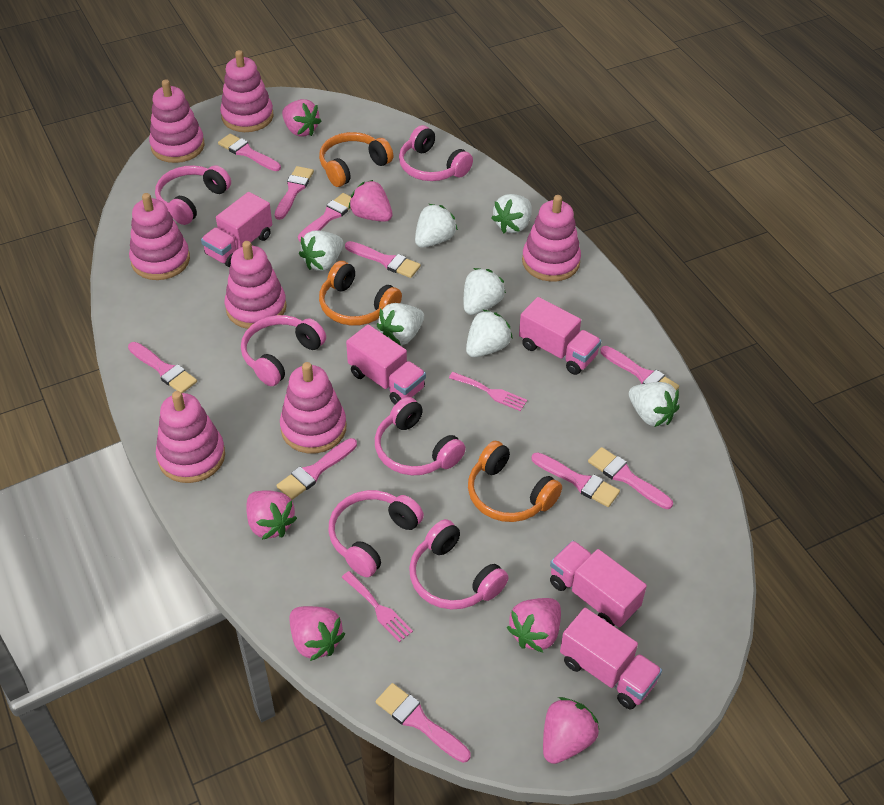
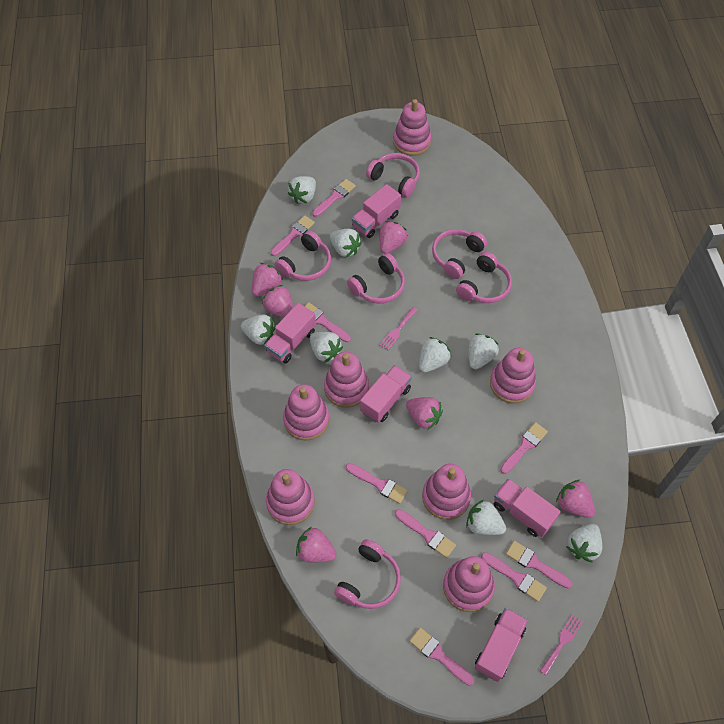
orange headphones: [319,132,393,187] [319,261,402,326] [468,441,562,522] = 3 -> none = 0
pink brush: [128,342,197,393] [218,134,281,171] [275,166,314,220] [276,438,357,500] [298,193,351,242] [345,241,421,278] [376,683,470,763] [531,452,620,507] [588,447,673,509] [600,346,679,390] = 10 -> [271,215,315,256] [304,302,351,342] [312,179,356,217] [346,463,408,504] [395,509,456,558] [409,627,474,686] [481,552,547,602] [500,422,548,474] [506,541,573,589] = 9
white strawberry: [299,231,343,271] [377,303,424,345] [415,204,458,248] [464,268,506,315] [466,309,513,357] [491,194,532,233] [629,382,680,427] = 7 -> [241,315,276,345] [288,176,316,204] [310,332,343,363] [330,229,362,257] [419,337,451,373] [466,500,506,535] [468,333,499,369] [566,524,603,563] = 8

